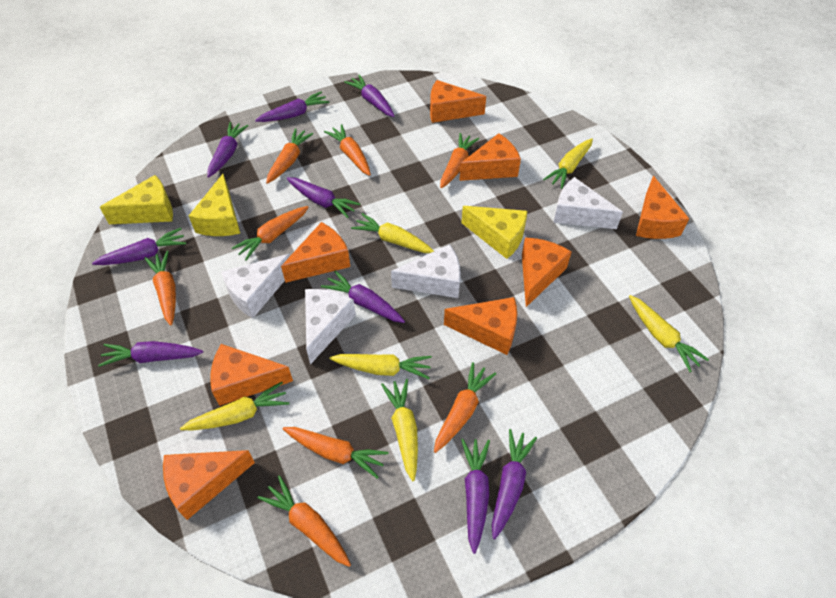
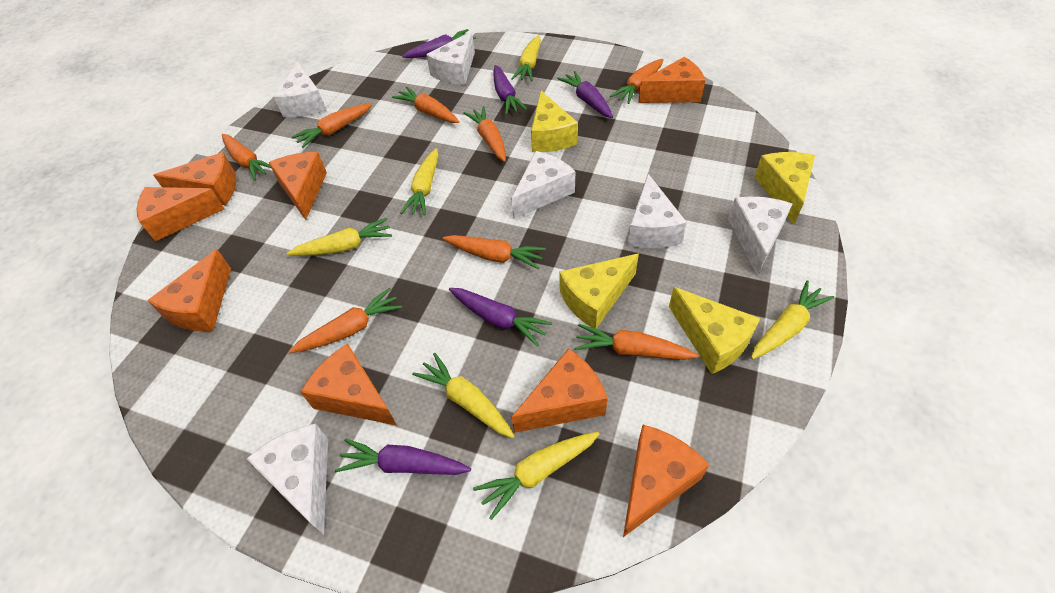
purple carrot: [92,228,186,265] [98,341,203,367] [207,122,249,178] [255,92,329,122] [287,177,360,218] [321,270,405,323] [344,75,395,117] [461,439,490,554] [492,429,537,539] = 9 -> [335,439,471,475] [402,29,476,58] [449,288,552,346] [494,65,527,115] [557,71,613,118] = 5
white cheese: [221,254,290,318] [305,289,356,365] [391,244,461,298] [553,177,623,229] = 4 -> [247,423,328,534] [274,62,326,117] [426,32,475,85] [511,151,575,219] [627,174,687,248] [728,197,792,275] = 6
yellow cheese: [100,175,173,224] [188,174,240,236] [461,206,527,259] = 3 -> [531,91,578,152] [560,254,639,329] [669,287,760,374] [754,152,815,225] = 4

